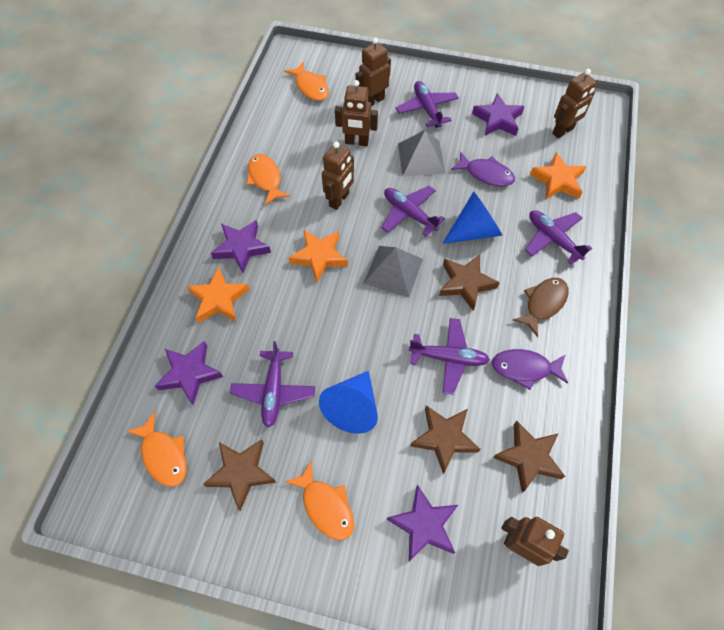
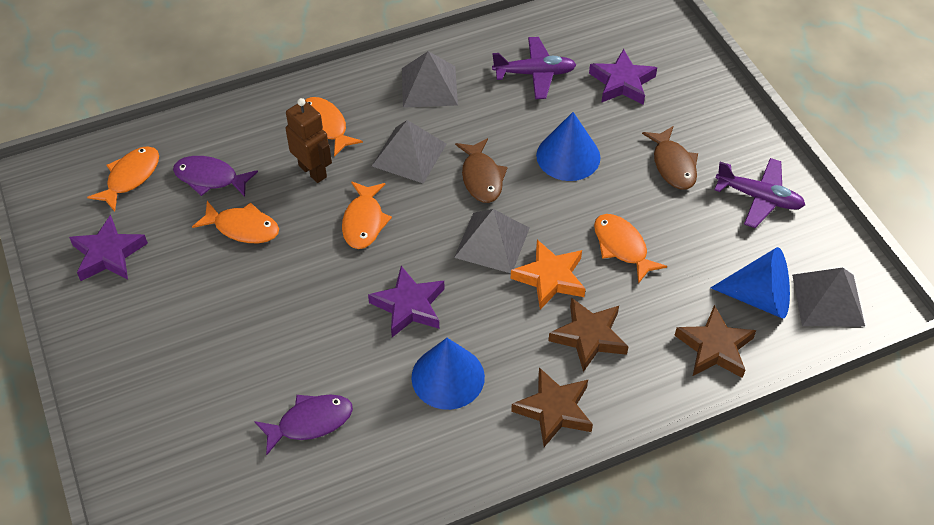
blue cone: [319,371,378,434] [442,191,502,244] = 2 -> [411,338,485,410] [536,112,600,181] [710,247,790,319] = 3
brown fish: [513,278,568,337] = 1 -> [455,138,508,203] [642,126,698,190] = 2
brown robot: [322,142,354,210] [335,80,378,146] [356,37,391,106] [501,517,569,566] [552,69,597,138] = 5 -> [285,98,332,183] = 1
brown star: [203,439,276,511] [410,405,481,474] [439,255,500,311] [493,421,565,493] = 4 -> [511,367,593,447] [548,297,629,372] [674,305,756,378] = 3
grey pyramid: [363,246,423,297] [398,130,446,176] = 2 -> [372,120,447,184] [402,51,458,108] [454,209,530,273] [792,268,865,327] = 4
orange fish: [126,412,186,487] [246,154,290,205] [284,62,329,101] [285,461,354,540] = 4 -> [87,146,159,211] [192,201,279,243] [305,97,363,157] [342,181,392,249] [594,214,667,284] = 5
orange star: [187,267,250,323] [289,229,348,282] [530,153,586,199] = 3 -> [511,240,586,310] = 1
purple plane: [230,341,315,427] [381,186,445,236] [396,81,459,128] [409,318,490,395] [525,210,592,265] = 5 -> [492,37,576,99] [714,158,805,228] = 2
purple star: [155,341,223,405] [211,220,271,273] [387,484,458,561] [472,93,525,136] = 4 -> [69,215,148,281] [368,266,444,337] [589,49,657,105] = 3

